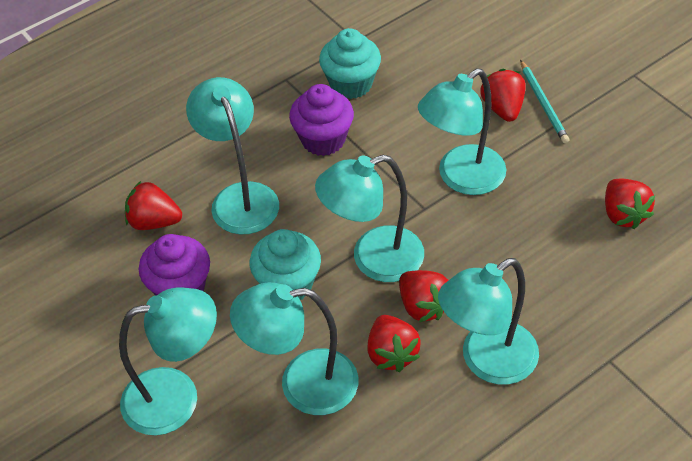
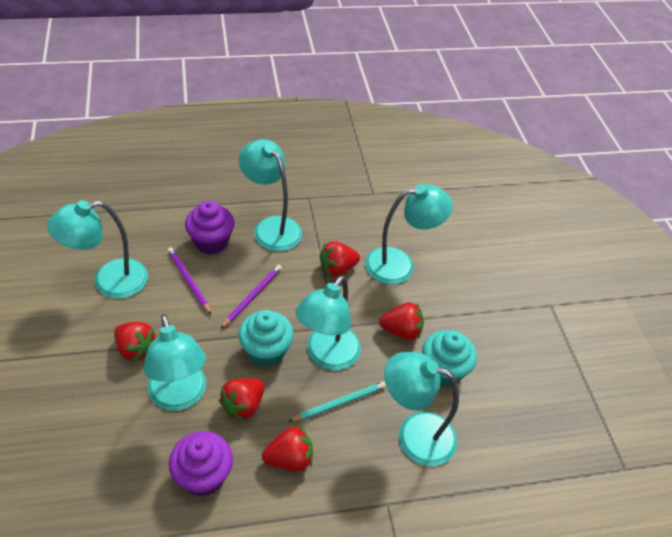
purple pencil: none = 0 -> [167,247,211,314] [220,265,282,329] = 2

